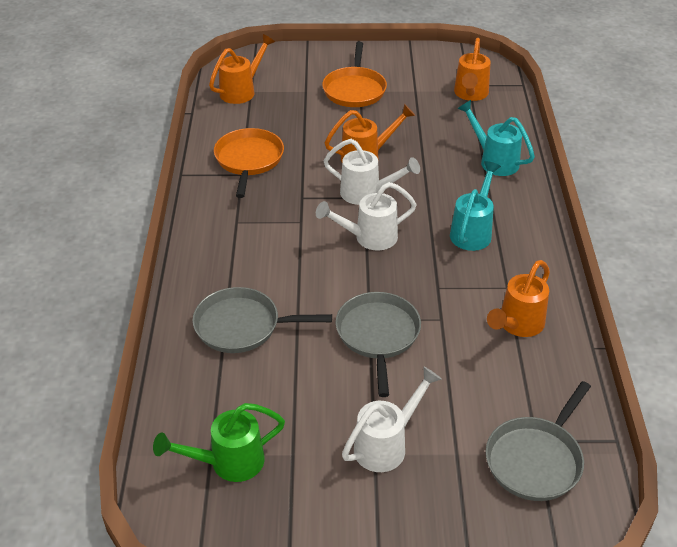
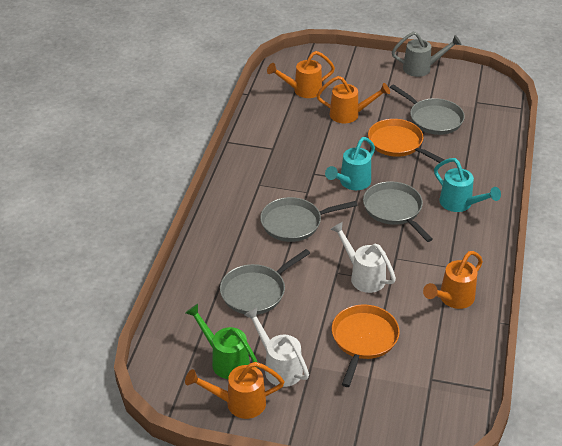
grey pan: [192,287,332,353] [335,292,421,397] [486,381,591,501] = 3 -> [220,249,310,315] [260,197,358,242] [363,181,433,242] [390,84,465,135] = 4
grey watering can: none = 0 -> [392,32,462,77] = 1
white watering can: [316,182,417,250] [323,139,420,205] [342,367,442,472] = 3 -> [244,307,309,387] [330,222,396,293] = 2

